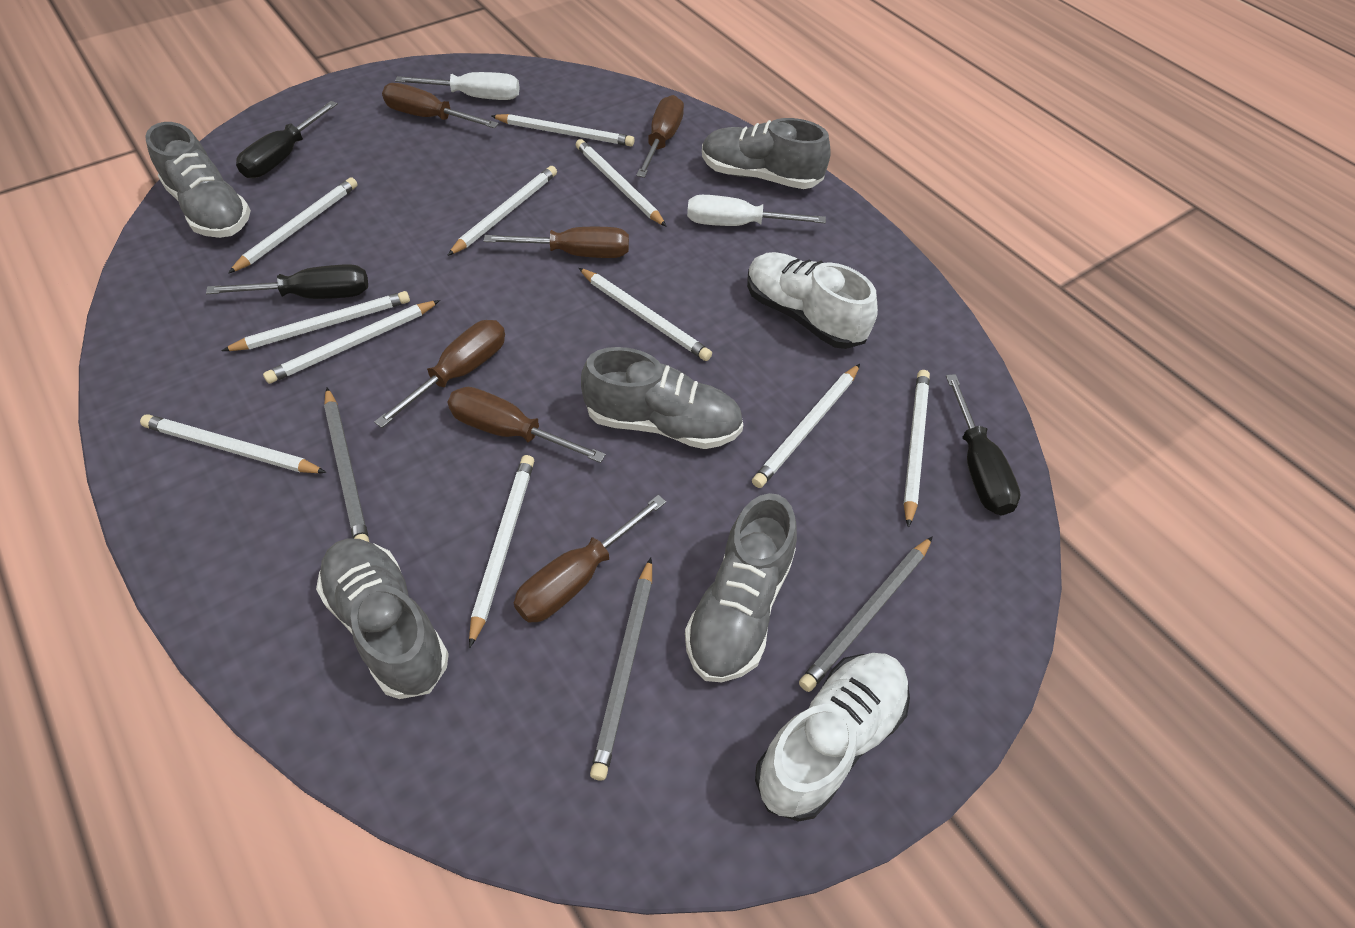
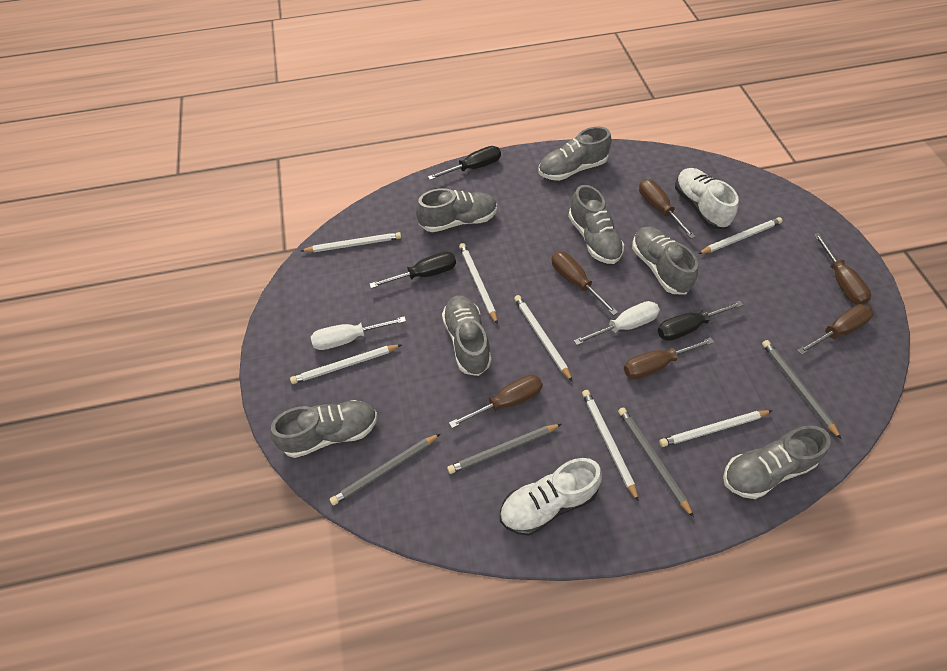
grey pencil: [324,388,369,542] [590,557,652,781] [799,536,933,692] = 3 -> [330,433,441,506] [447,424,561,474] [618,407,694,518] [762,340,841,439] = 4
grey shoe: [145,122,251,238] [316,538,449,699] [581,347,743,449] [685,493,797,682] [702,118,830,189] = 5 -> [270,400,378,458] [416,188,497,232] [442,295,492,376] [538,127,611,181] [568,185,624,264] [632,227,698,294] [723,425,831,499] = 7
white pencil: [140,414,327,473] [222,291,410,351] [228,177,358,273] [263,300,440,384] [447,166,557,256] [469,455,534,648] [491,114,634,146] [576,139,667,227] [579,268,712,361] [752,364,860,488] [903,370,930,528] = 11 -> [290,345,401,384] [301,232,401,252] [459,243,498,325] [514,295,573,382] [582,390,639,502] [659,410,772,447] [698,217,783,254] = 7

